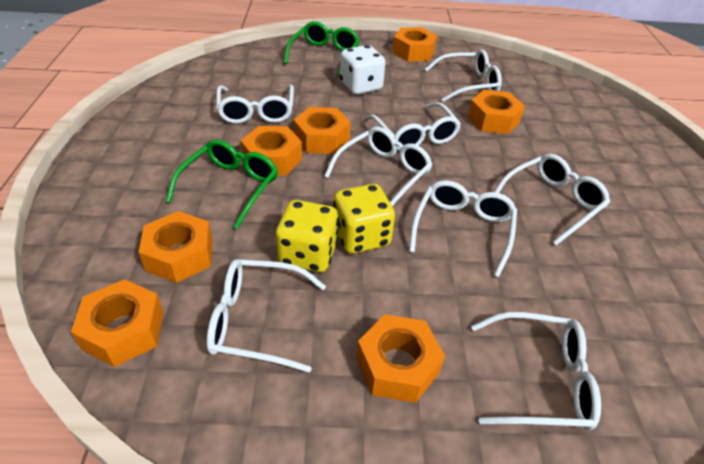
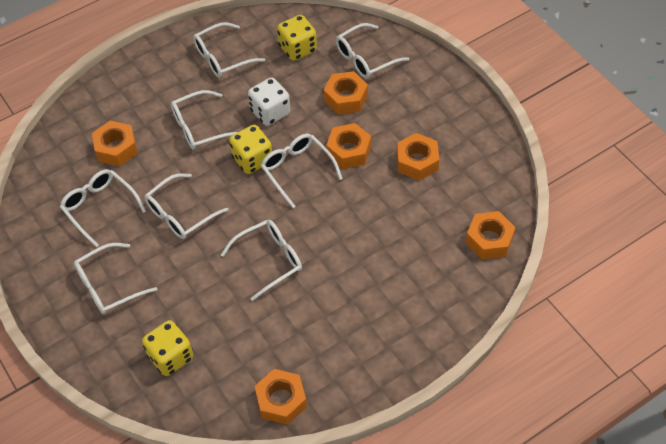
green glasses: [166,139,278,229] [284,21,360,76] = 2 -> none = 0
orange nut: [71,279,164,367] [139,211,213,283] [241,126,302,176] [294,107,351,154] [357,314,445,403] [393,27,437,62] [468,90,525,134] = 7 -> [92,121,138,166] [255,369,307,425] [324,71,368,114] [326,123,371,169] [397,133,439,181] [466,211,516,259] = 6
yellow dice: [276,200,339,272] [333,184,395,254] = 2 -> [142,320,193,376] [229,125,272,174] [277,15,317,61] = 3

